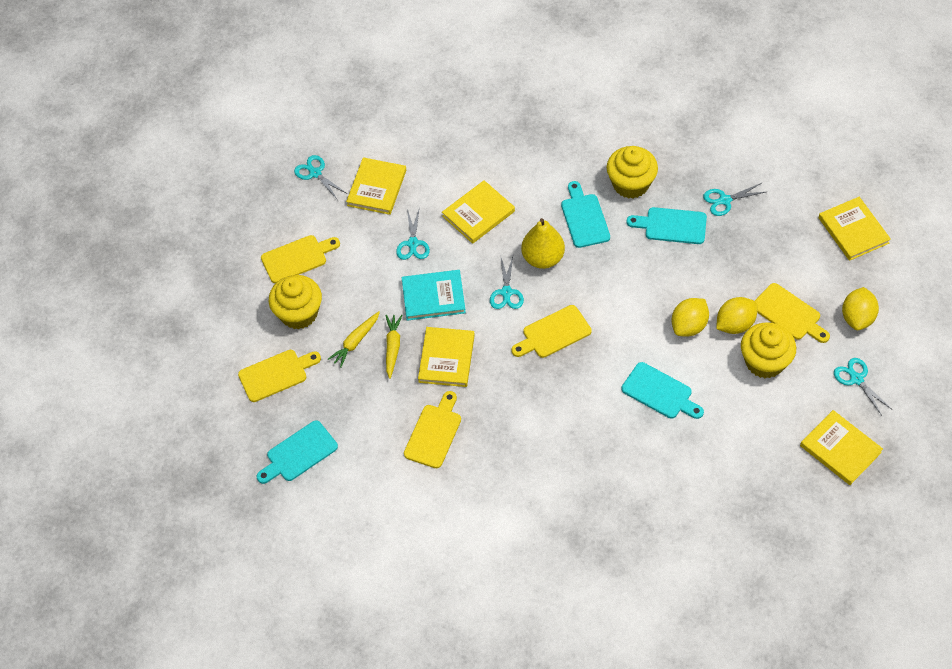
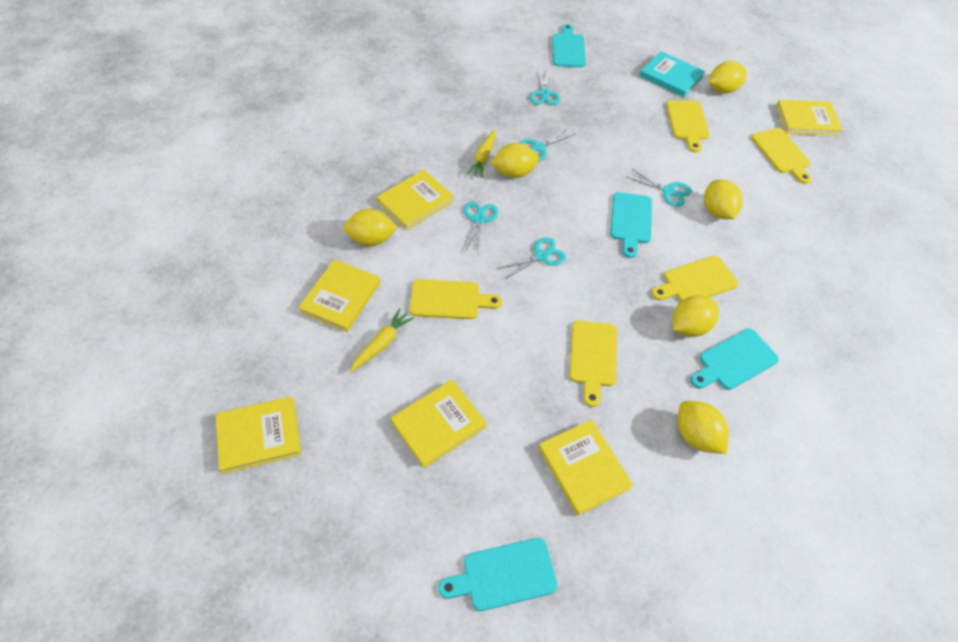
yellow book: [346,157,406,215] [418,327,475,387] [442,180,515,244] [800,410,883,485] [818,197,891,261] = 5 -> [215,397,301,474] [298,259,380,332] [377,170,454,230] [391,379,487,469] [539,419,633,516] [776,100,842,136] = 6
yellow cupcake: [269,275,322,329] [607,146,658,199] [741,322,796,378] = 3 -> none = 0
yellow lemon: [672,298,709,337] [716,297,758,334] [842,287,879,330] = 3 -> [343,209,398,246] [490,143,539,178] [672,295,719,337] [678,401,729,454] [704,180,743,219] [709,61,747,93] = 6
yellow pear: [521,218,565,269] = 1 -> none = 0

